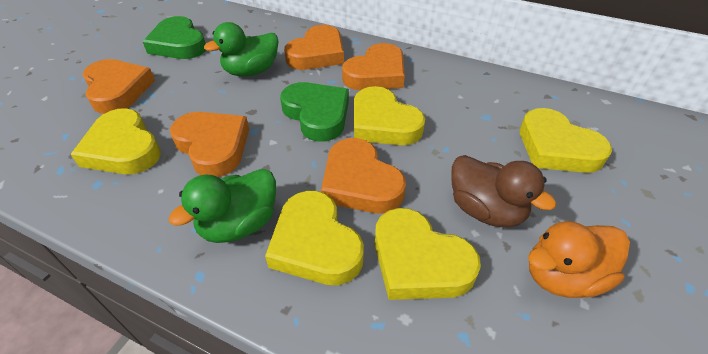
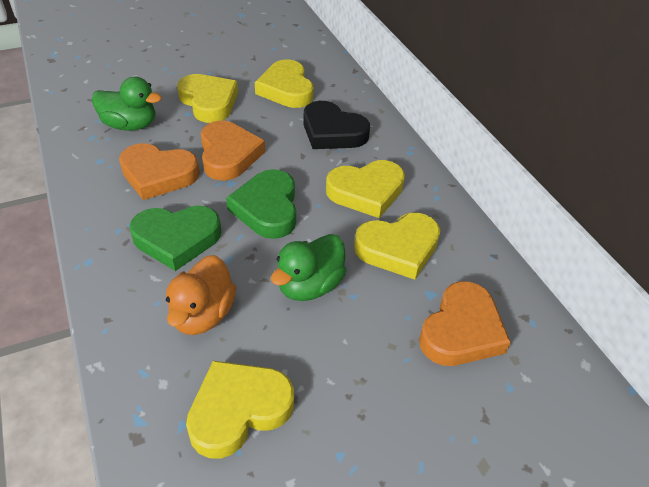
black heart: none = 0 -> [303,101,370,149] = 1
brown duck: [451,155,556,227] = 1 -> none = 0
orange heart: [83,59,155,114] [170,112,249,177] [284,25,344,70] [321,138,406,213] [342,43,405,90] = 5 -> [119,143,200,200] [201,121,265,181] [419,281,511,366] = 3

